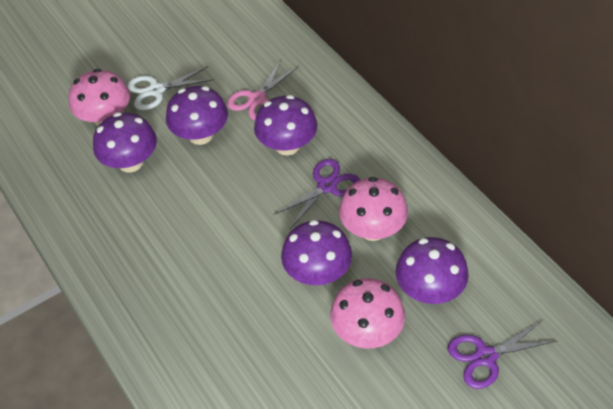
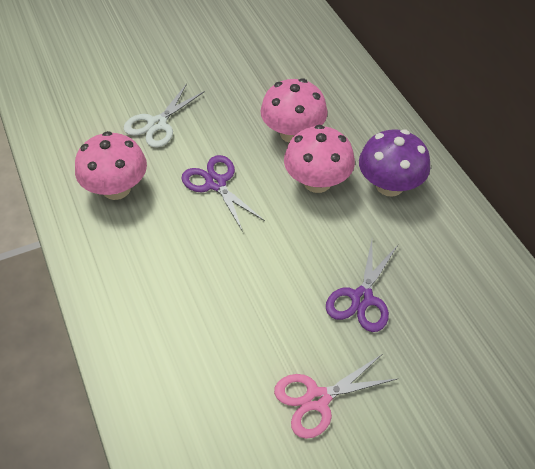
purple mushroom: [93,112,157,173] [166,86,228,145] [254,95,317,155] [281,220,352,285] [396,237,469,304] = 5 -> [359,129,430,197] = 1

